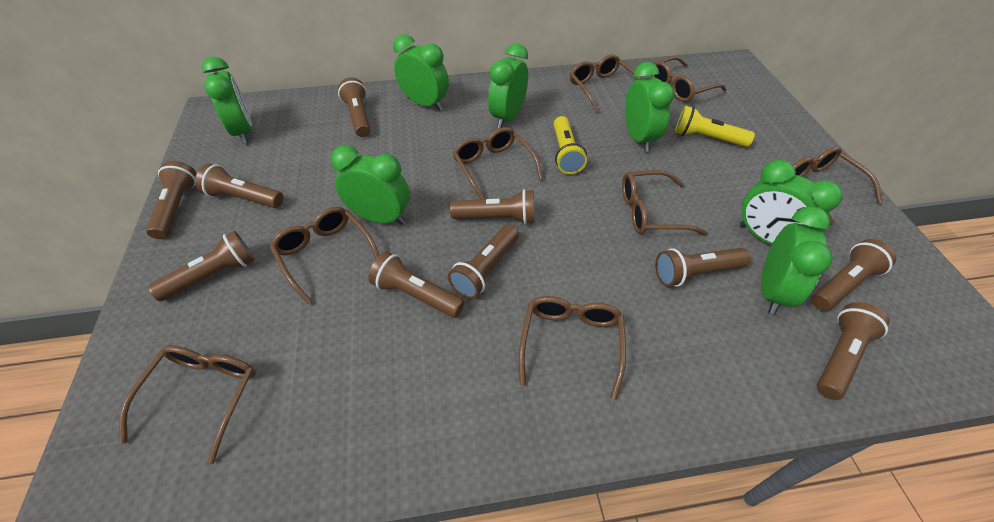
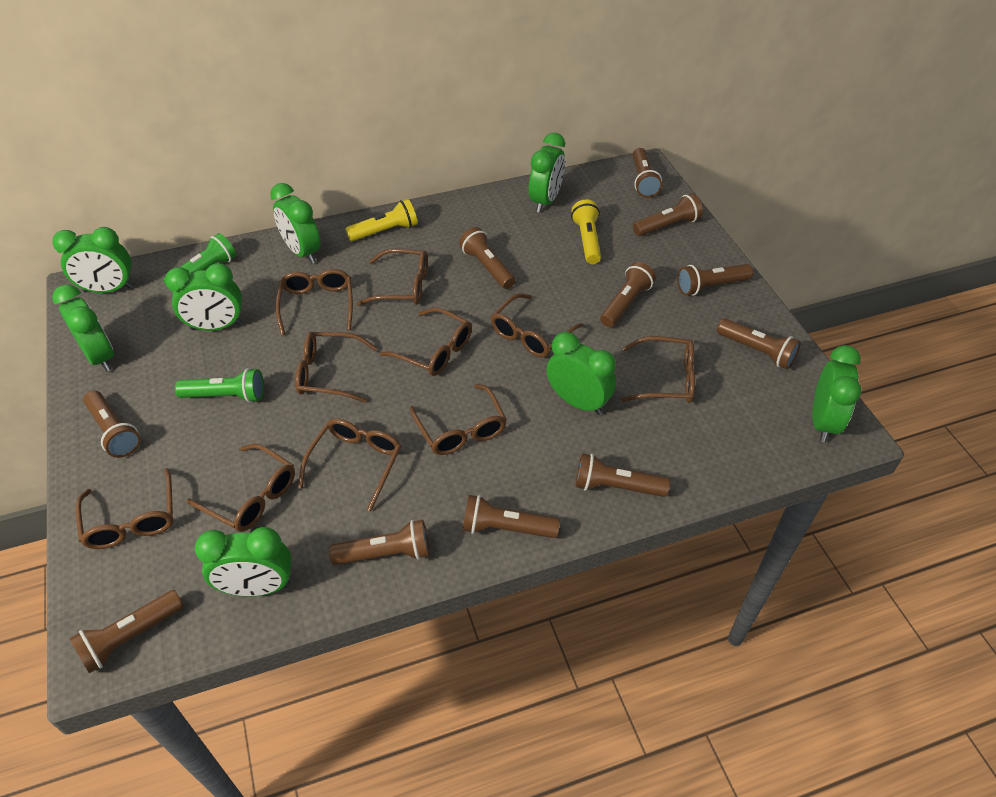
brown flashlight: [146,161,197,239] [148,231,254,301] [195,163,283,208] [338,77,371,137] [369,252,464,317] [448,225,519,299] [450,189,535,224] [655,248,751,287] [811,239,896,311] [817,302,890,400] = 10 -> [69,590,184,673] [83,391,141,458] [329,520,429,565] [459,227,515,289] [463,495,560,538] [575,453,670,497] [600,262,656,327] [632,148,662,198] [633,193,703,236] [677,264,753,296] [717,318,801,369] = 11
brown glasses: [119,345,256,464] [270,207,379,305] [453,127,543,200] [519,296,626,400] [570,54,641,113] [622,170,707,236] [651,56,727,102] [793,147,883,225] = 8 -> [75,468,174,549] [186,444,295,532] [276,269,353,335] [295,332,378,403] [298,419,401,512] [356,248,427,306] [379,308,472,376] [409,384,507,455] [490,293,584,358] [621,336,695,403] = 10
green clock: [202,57,252,144] [331,145,410,225] [393,34,449,111] [488,43,528,128] [625,62,674,152] [740,160,842,245] [761,206,832,314] = 7 -> [52,227,134,293] [52,284,114,372] [165,263,242,331] [195,527,292,597] [270,183,321,264] [529,133,565,213] [546,332,616,415] [812,345,861,442] = 8
green flashlight: none = 0 -> [163,233,236,290] [175,368,264,403] = 2

